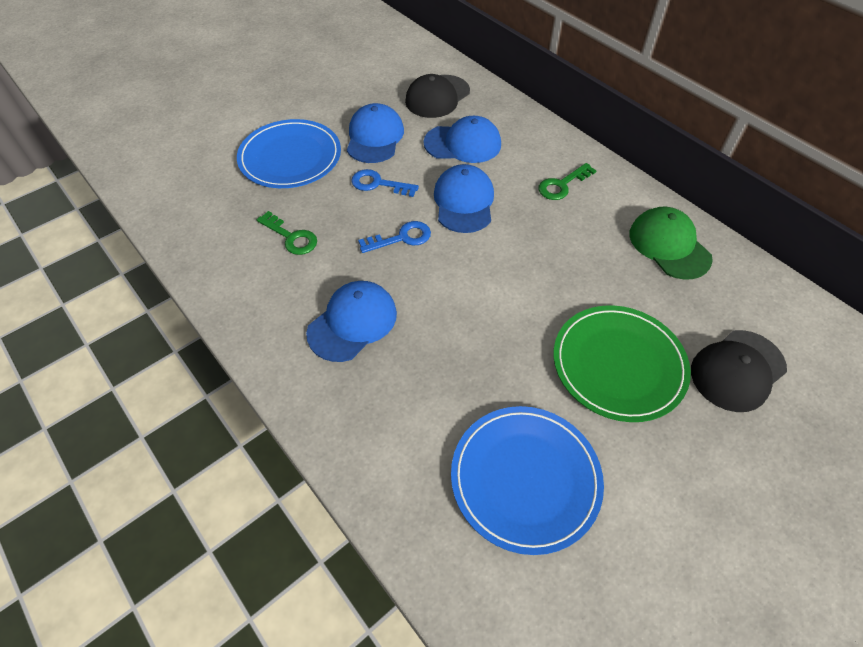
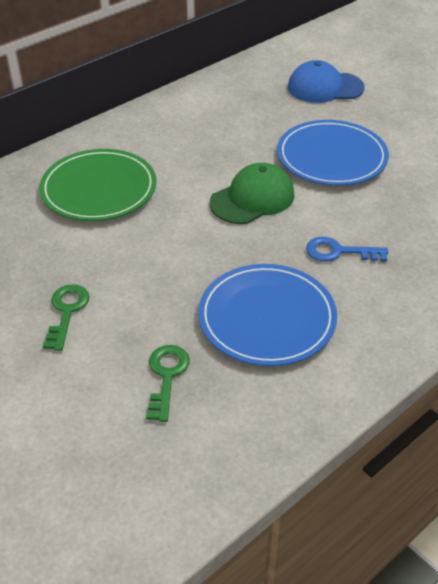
black cap: [405,74,470,118] [691,330,787,412] = 2 -> none = 0
blue cap: [306,281,397,362] [347,103,404,163] [424,116,501,163] [434,164,494,233] = 4 -> [288,60,364,103] = 1
blue key: [351,169,419,197] [358,221,431,253] = 2 -> [306,237,388,262] = 1

